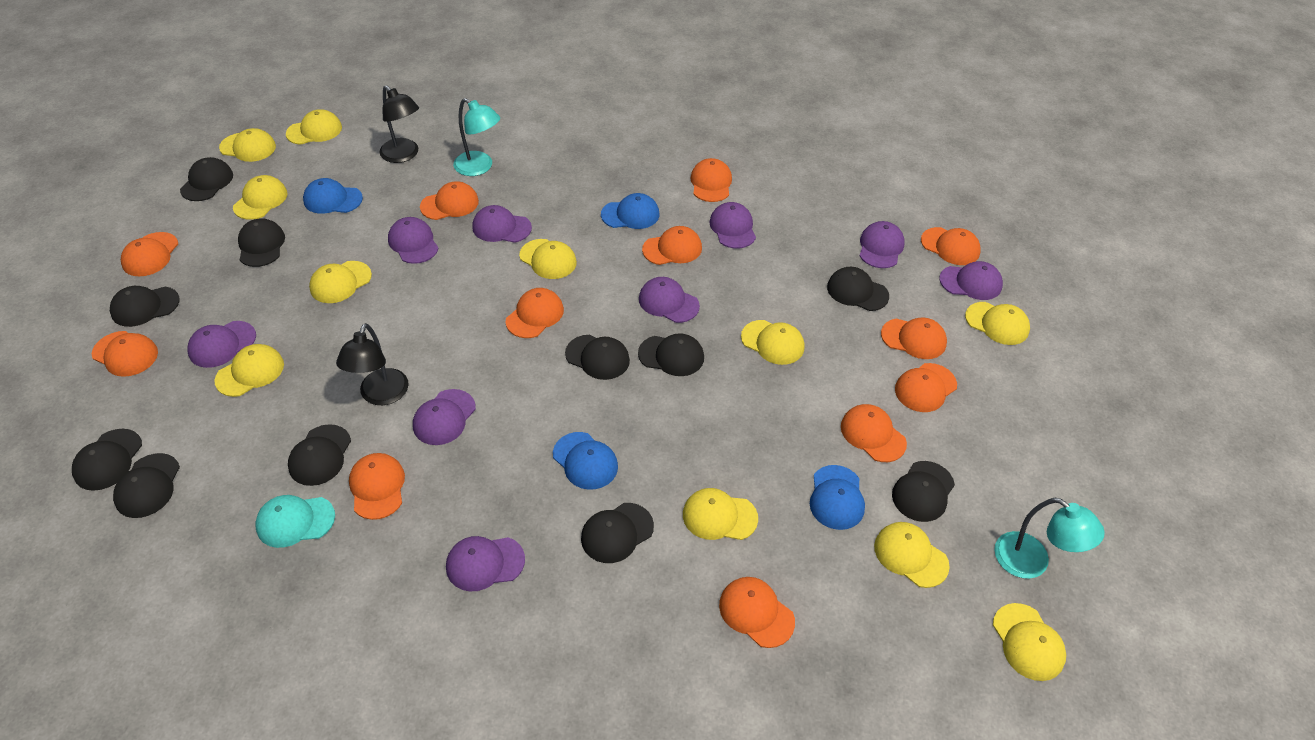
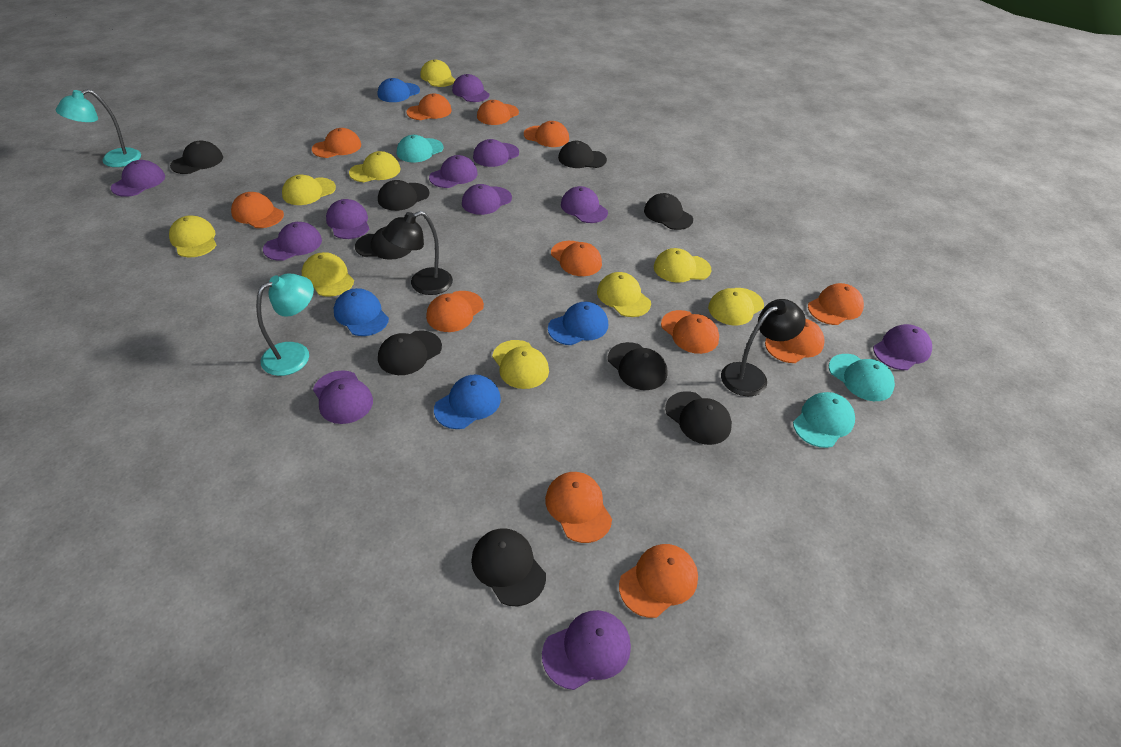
black cap: [72,429,142,491] [110,286,180,327] [113,453,180,518] [180,157,233,201] [238,218,285,267] [288,424,351,486] [565,335,630,380] [581,503,654,563] [638,333,704,376] [827,267,889,311] [892,461,955,522] = 11 -> [170,140,223,174] [355,226,412,260] [378,180,429,211] [378,330,442,375] [471,528,546,606] [558,141,607,168] [608,342,667,390] [644,193,693,230] [665,391,732,445] = 9
purple cap: [187,321,256,368] [388,217,439,264] [413,389,476,445] [446,536,525,591] [472,205,532,243] [639,277,700,323] [709,202,756,249] [860,221,905,268] [939,261,1003,300] = 9 -> [111,160,165,197] [263,222,322,261] [313,370,373,424] [326,199,369,239] [429,155,478,188] [452,74,490,102] [462,184,512,215] [473,139,519,167] [542,610,631,690] [561,186,608,223] [873,324,932,370] = 11
turquoise cap: [255,495,335,548] = 1 -> [397,135,444,162] [793,392,855,448] [829,354,895,401] = 3
yellow cap: [214,344,284,397] [219,128,276,162] [233,175,287,220] [286,109,342,145] [309,261,372,303] [519,239,577,279] [683,488,758,540] [741,320,804,365] [874,522,950,588] [965,302,1030,345] [993,603,1066,681] = 11 -> [169,216,216,257] [282,174,336,205] [302,252,354,297] [349,151,400,182] [420,60,455,87] [492,340,549,389] [597,272,651,317] [654,248,712,283] [708,288,764,325] = 9

